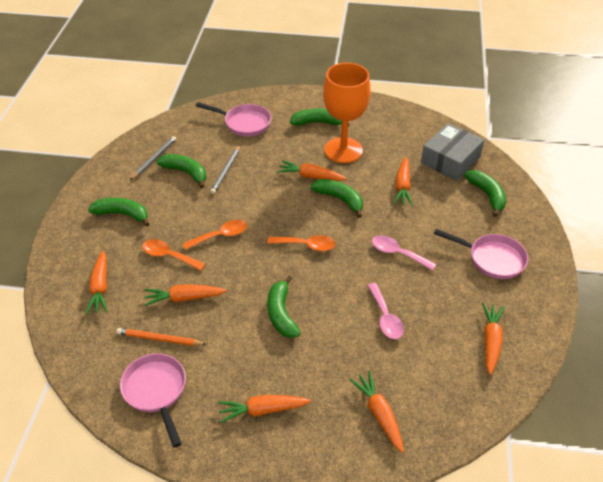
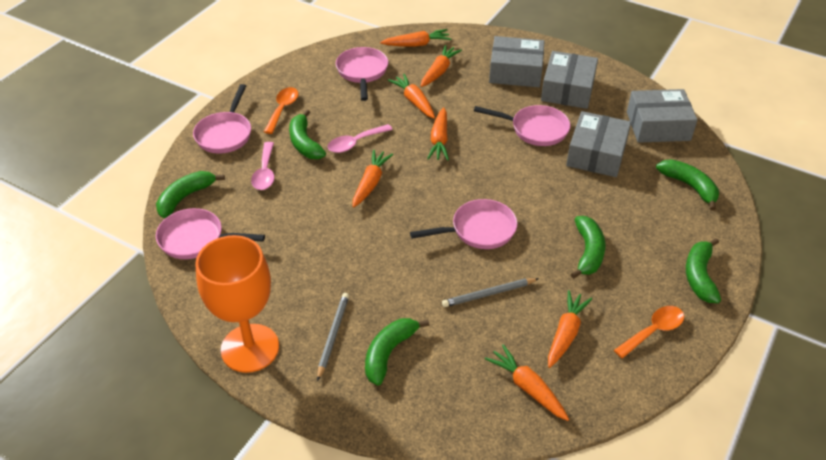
grey box: [421,123,484,181] = 1 -> [489,36,545,87] [541,51,598,109] [566,111,631,177] [627,89,697,143] = 4
orange pencil: [116,328,207,346] = 1 -> none = 0
orange spoon: [142,239,206,271] [183,220,247,250] [267,235,336,251] = 3 -> [264,87,298,134] [614,306,684,359] = 2
pink pan: [120,354,186,448] [196,102,271,137] [434,229,528,279] = 3 -> [156,208,265,259] [193,84,251,154] [336,47,388,101] [410,199,517,249] [474,105,570,146] = 5

